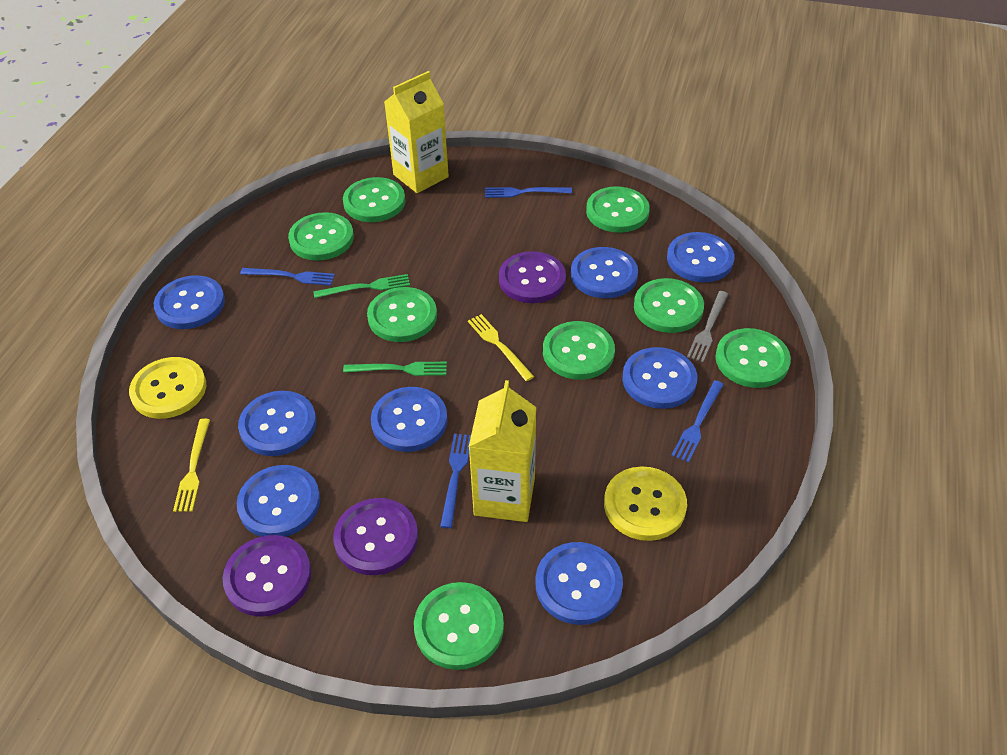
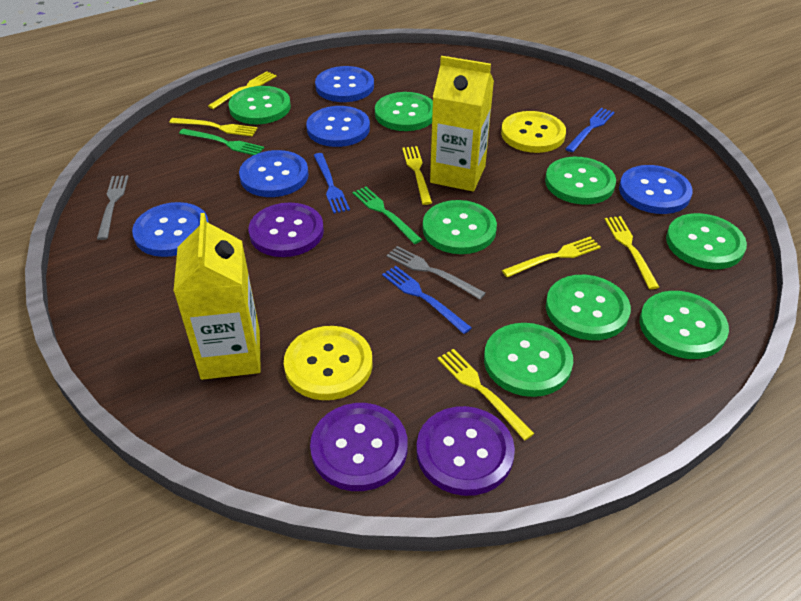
blue button: [154,275,225,329] [237,465,320,537] [238,391,316,456] [371,387,448,452] [535,542,623,625] [571,247,638,298] [622,347,697,409] [667,232,735,282] = 8 -> [132,202,209,257] [239,150,309,197] [306,106,370,147] [315,66,374,102] [619,165,693,214] = 5
blue fork: [240,268,335,286] [440,434,471,528] [485,187,572,198] [671,380,724,463] = 4 -> [313,153,350,213] [382,266,472,334] [565,108,615,152] = 3
grey fork: [687,291,728,362] = 1 -> [97,175,129,240] [386,246,486,299] = 2
yellow fork: [173,419,210,512] [468,314,534,381] = 2 -> [169,118,258,137] [208,71,277,109] [402,146,432,205] [437,349,534,440] [502,237,601,277] [605,216,659,289] = 6

